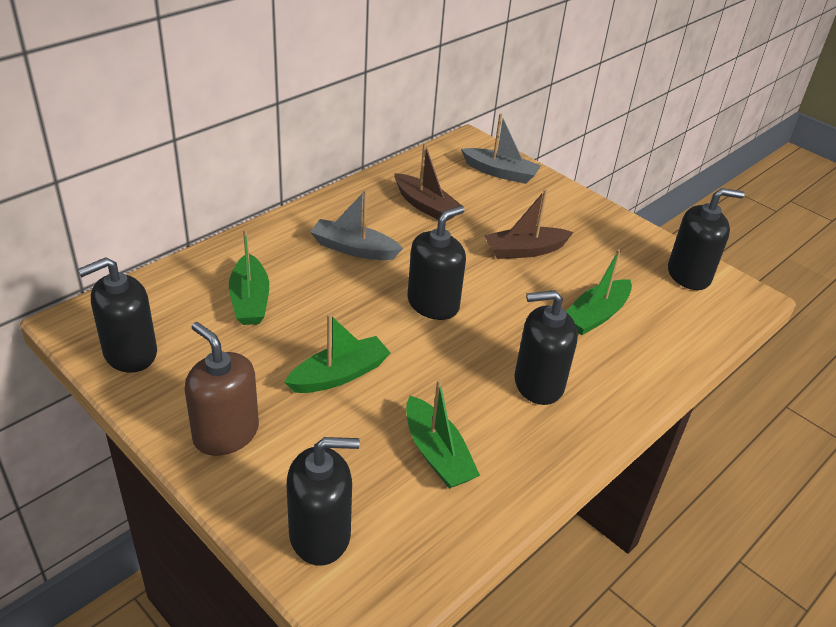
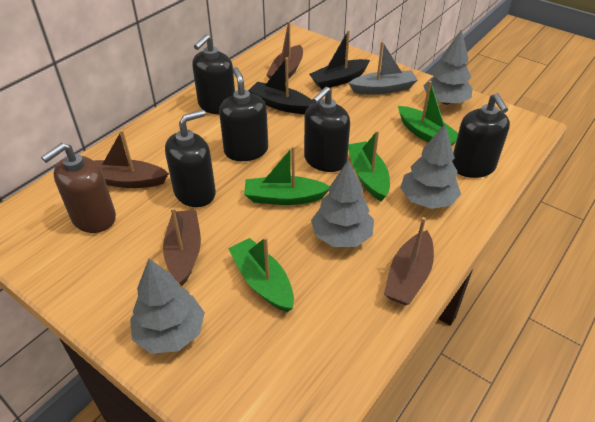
black boat: none = 0 -> [248,57,313,114] [309,30,370,89] = 2
brown boat: [395,143,464,221] [484,189,574,259] = 2 -> [93,130,169,188] [163,208,201,286] [267,21,303,79] [384,217,434,305] = 4
grey boat: [310,190,403,260] [461,114,541,184] = 2 -> [349,41,418,95] = 1
grey tree: none = 0 -> [130,259,205,354] [311,160,374,247] [400,124,461,209] [423,30,473,105] = 4

